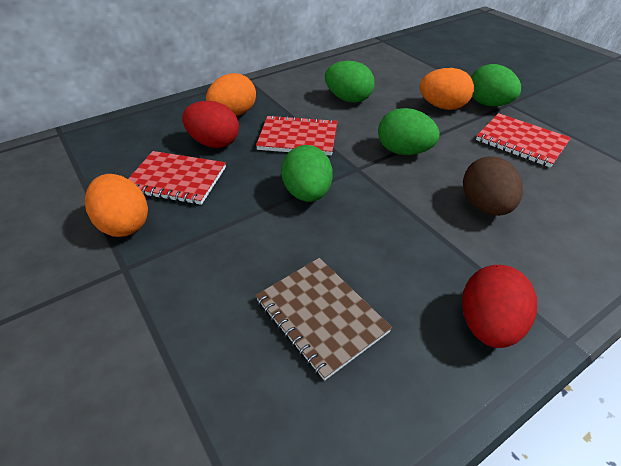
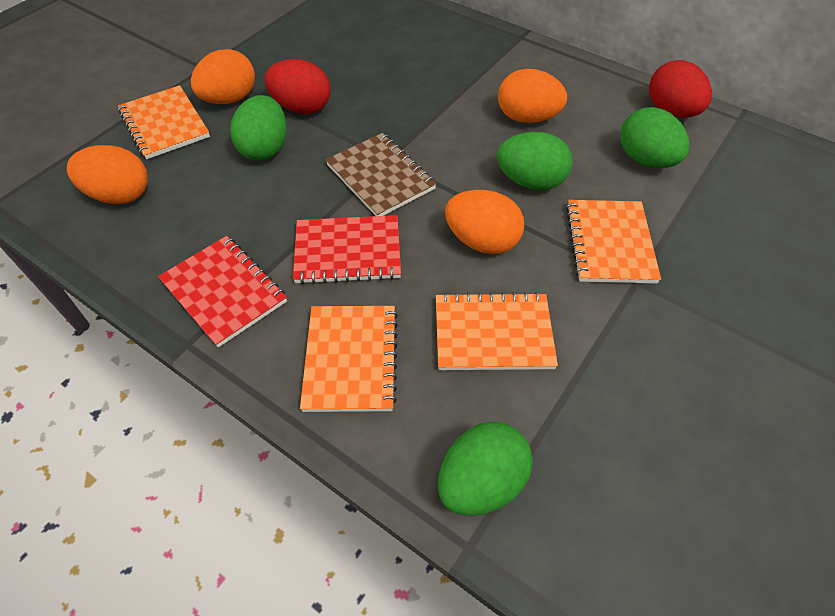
brown egg: [463,156,523,216] = 1 -> none = 0
orange egg: [85,174,148,237] [206,73,256,116] [420,68,474,110] = 3 -> [67,145,148,204] [191,49,255,104] [445,190,524,254] [498,69,567,123] = 4
orange notebook: none = 0 -> [118,85,210,159] [300,306,398,412] [436,292,558,370] [566,200,661,284] = 4
red notebook: [128,151,226,205] [256,115,337,155] [476,113,571,168] = 3 -> [158,236,287,348] [293,215,401,284] = 2

